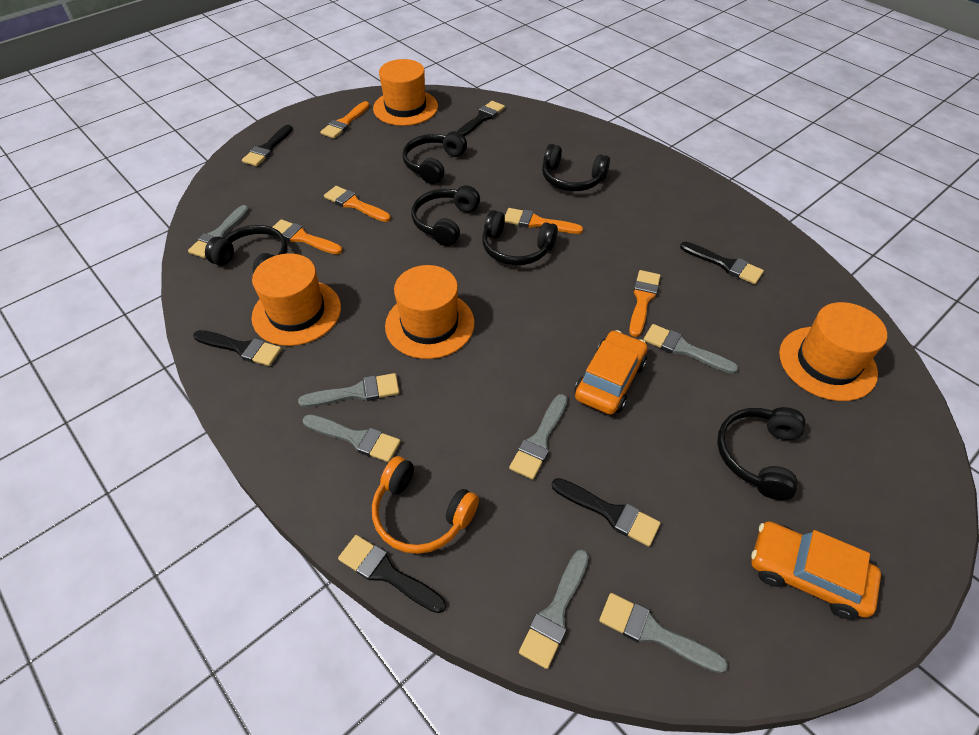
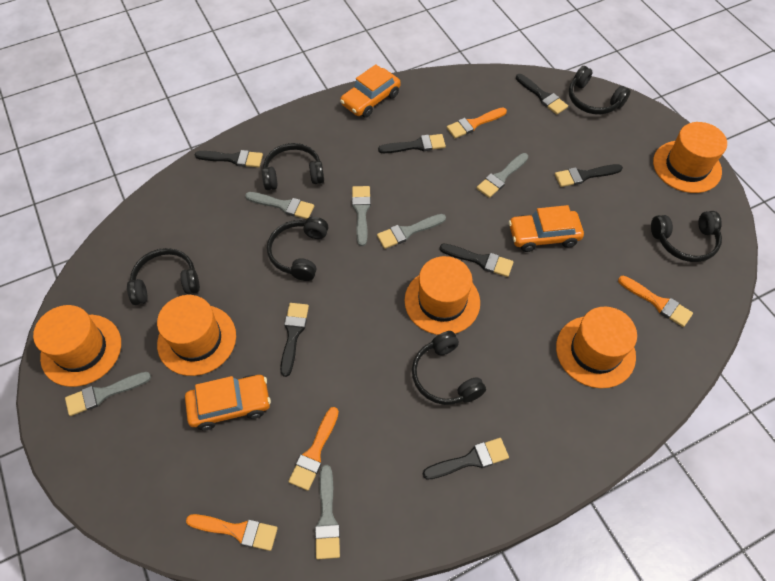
black brush: [193,330,282,366] [242,125,293,166] [338,535,446,613] [457,101,505,136] [552,478,661,547] [680,242,764,284] = 6 -> [194,150,263,167] [280,303,309,377] [378,134,446,153] [423,438,509,479] [440,244,514,277] [516,74,568,114] [555,164,623,187] = 7
grey brush: [188,205,249,258] [298,373,399,407] [303,414,401,462] [509,394,568,480] [519,550,589,669] [599,593,728,674] [643,324,738,374] = 7 -> [65,372,151,416] [245,192,314,219] [315,465,340,559] [352,186,371,246] [377,214,446,249] [477,153,528,198] = 6
orange brush: [272,219,342,254] [320,101,370,139] [324,186,391,222] [505,208,583,234] [629,270,661,337] = 5 -> [186,514,278,551] [288,407,339,491] [447,108,507,138] [618,275,693,327] = 4
orange car: [574,330,648,415] [751,521,881,619] = 2 -> [185,375,271,430] [340,64,401,118] [509,205,584,252] = 3
orange hat: [252,253,341,346] [373,59,438,126] [385,265,475,359] [779,302,887,401] = 4 -> [33,305,121,387] [157,295,236,376] [404,256,480,335] [556,307,637,388] [653,122,727,193] = 5
orange headphones: [372,456,479,554] = 1 -> none = 0

